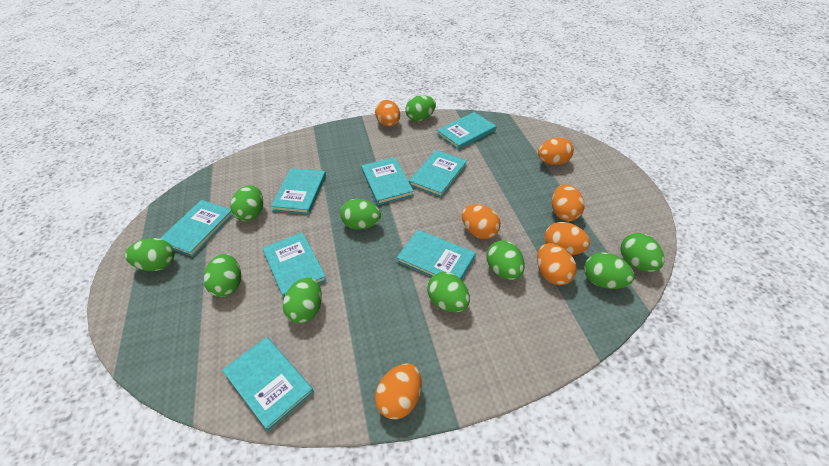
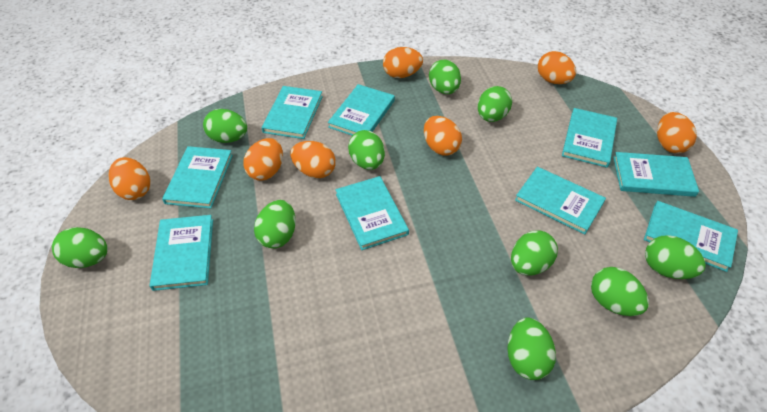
turquoise book: [160,200,233,257] [222,337,314,431] [262,232,327,298] [271,168,326,214] [361,157,414,205] [397,230,476,280] [409,150,467,197] [437,112,496,150] = 8 -> [150,215,213,291] [162,146,233,208] [262,86,323,139] [328,84,395,136] [336,176,409,250] [515,167,606,235] [562,108,617,168] [613,152,699,197] [644,201,738,272] = 9

